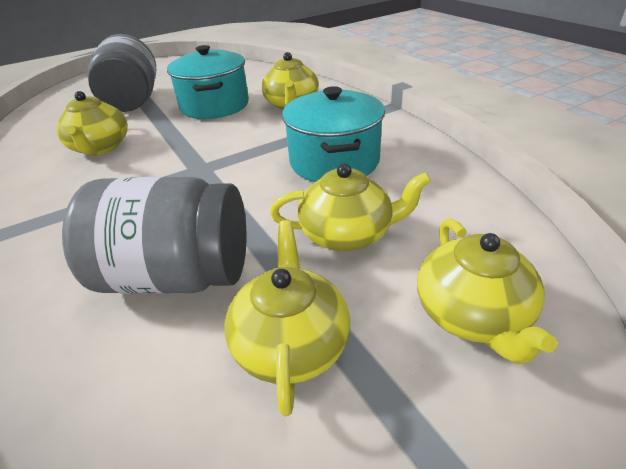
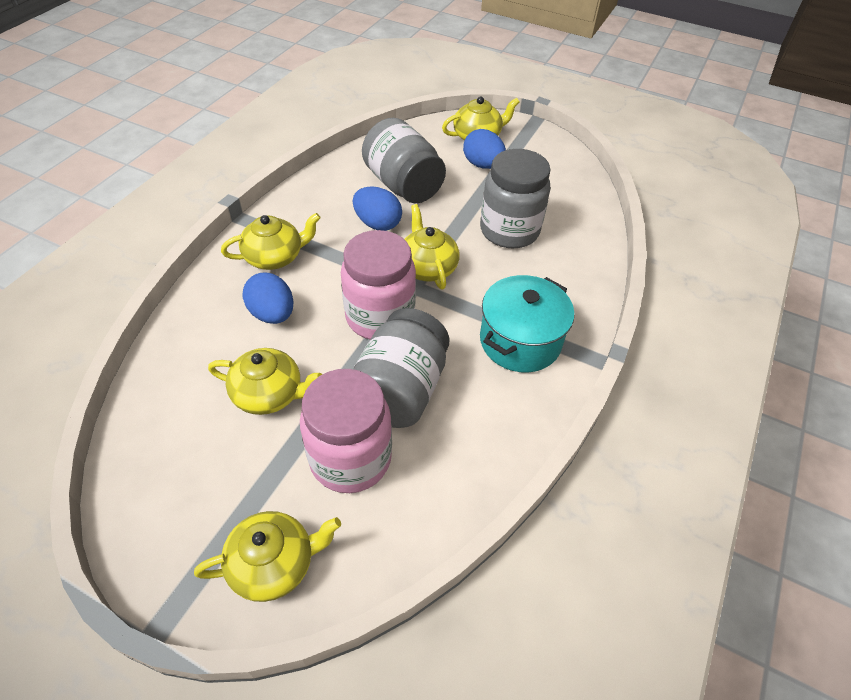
blue egg: none = 0 -> [243,273,294,324] [353,186,402,231] [463,129,506,169] = 3
grey jar: [62,176,247,294] [88,34,156,112] = 2 -> [354,308,450,428] [362,118,446,204] [480,149,551,248] = 3
pink jar: none = 0 -> [300,369,392,493] [341,230,416,339] = 2
turquoise pot: [167,45,249,119] [282,86,385,182] = 2 -> [480,275,574,372] = 1

